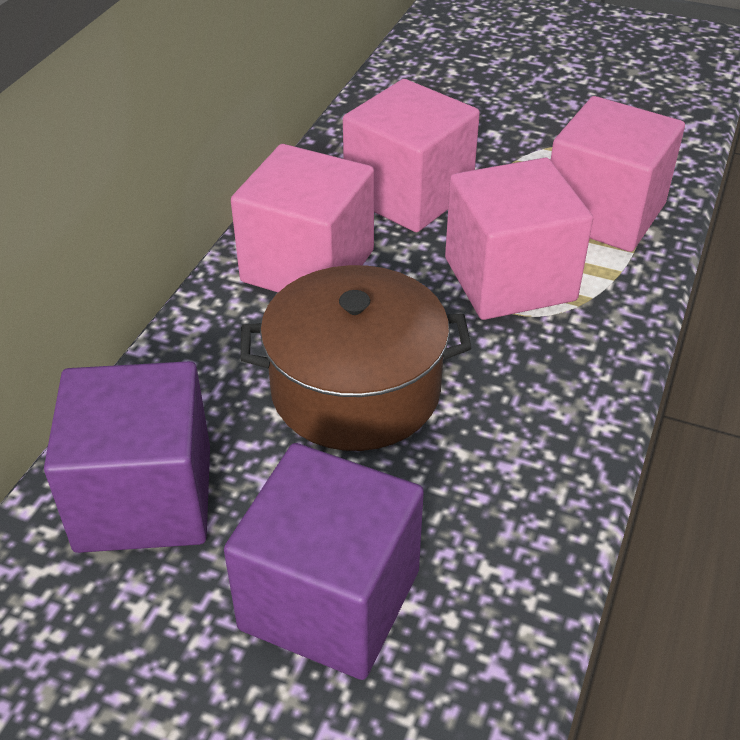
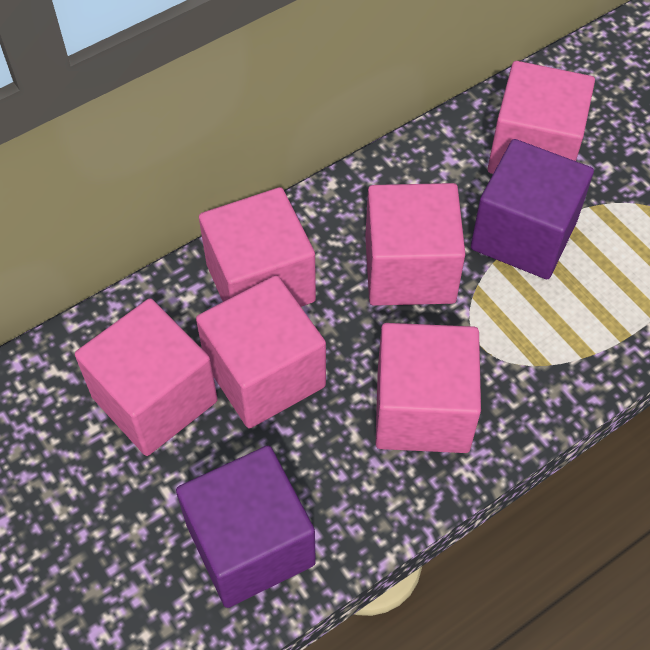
brown pot: [240,265,471,451] = 1 -> none = 0
pink cube: [231,144,374,292] [343,79,480,232] [445,158,593,320] [551,96,685,252] = 4 -> [75,298,218,456] [196,275,326,429] [199,187,316,307] [365,183,465,306] [376,323,481,453] [488,61,595,174] = 6

